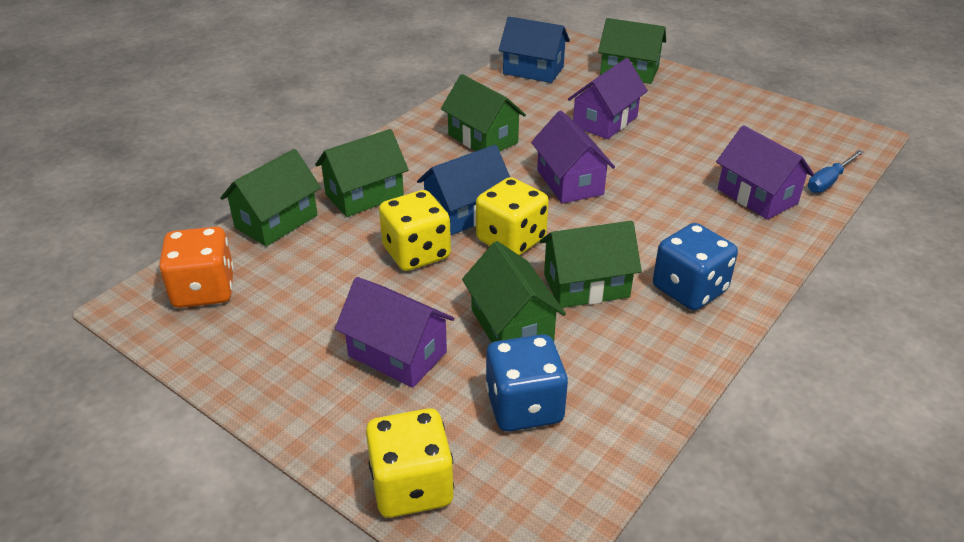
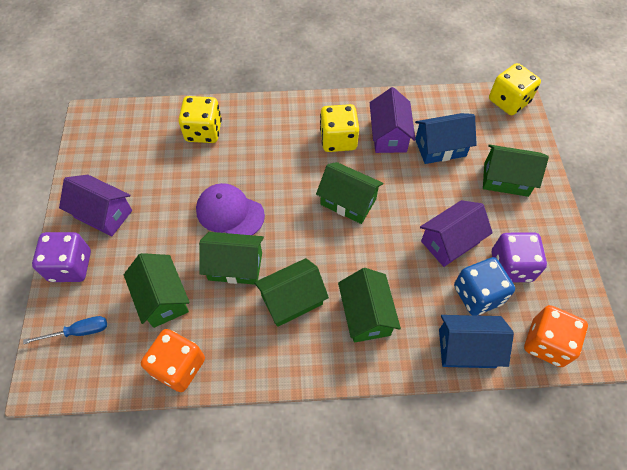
blue dice: [486,334,568,432] [653,223,738,310] = 2 -> [454,257,515,316] = 1
orange dice: [159,227,234,308] = 1 -> [141,329,205,392] [524,305,588,367] = 2
purple cap: none = 0 -> [196,183,265,235] = 1
purple dice: none = 0 -> [32,232,91,282] [492,232,547,282] = 2
purple house: [335,277,454,388] [531,111,615,204] [568,58,648,139] [716,125,814,220] = 4 -> [59,175,132,237] [370,87,416,153] [420,200,493,267] = 3

